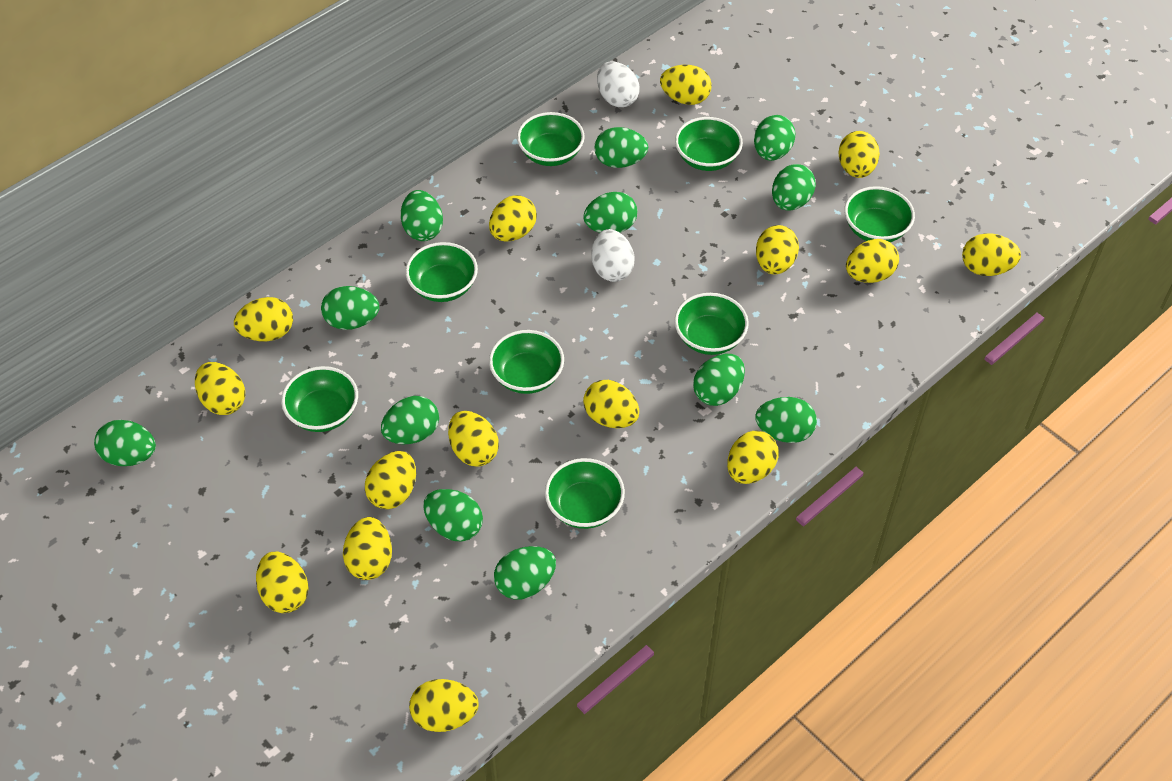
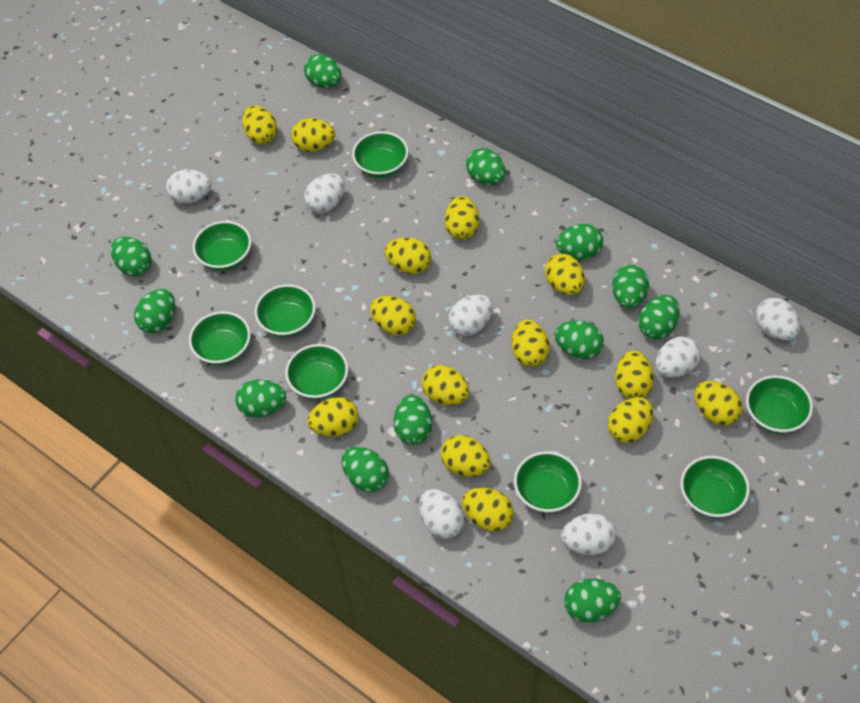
white egg: [591,229,634,282] [597,62,640,107] = 2 -> [166,169,211,204] [305,173,345,213] [419,489,465,539] [448,294,493,336] [561,513,616,555] [656,336,701,378] [756,297,800,340] = 7
yellow egg: [195,362,245,415] [234,297,293,341] [256,552,309,613] [343,517,392,580] [365,451,416,509] [409,679,479,732] [448,411,499,467] [489,195,537,241] [583,380,639,428] [660,65,712,105] [727,430,779,484] [756,225,799,274] [838,131,880,178] [846,239,899,283] [962,233,1021,276] = 15 -> [242,105,277,144] [291,118,335,152] [307,397,359,436] [370,296,416,335] [384,237,431,274] [422,365,469,405] [441,435,490,476] [445,196,479,240] [462,488,514,531] [512,319,550,367] [545,253,585,295] [608,397,653,443] [615,350,654,399] [694,381,743,426] = 14

